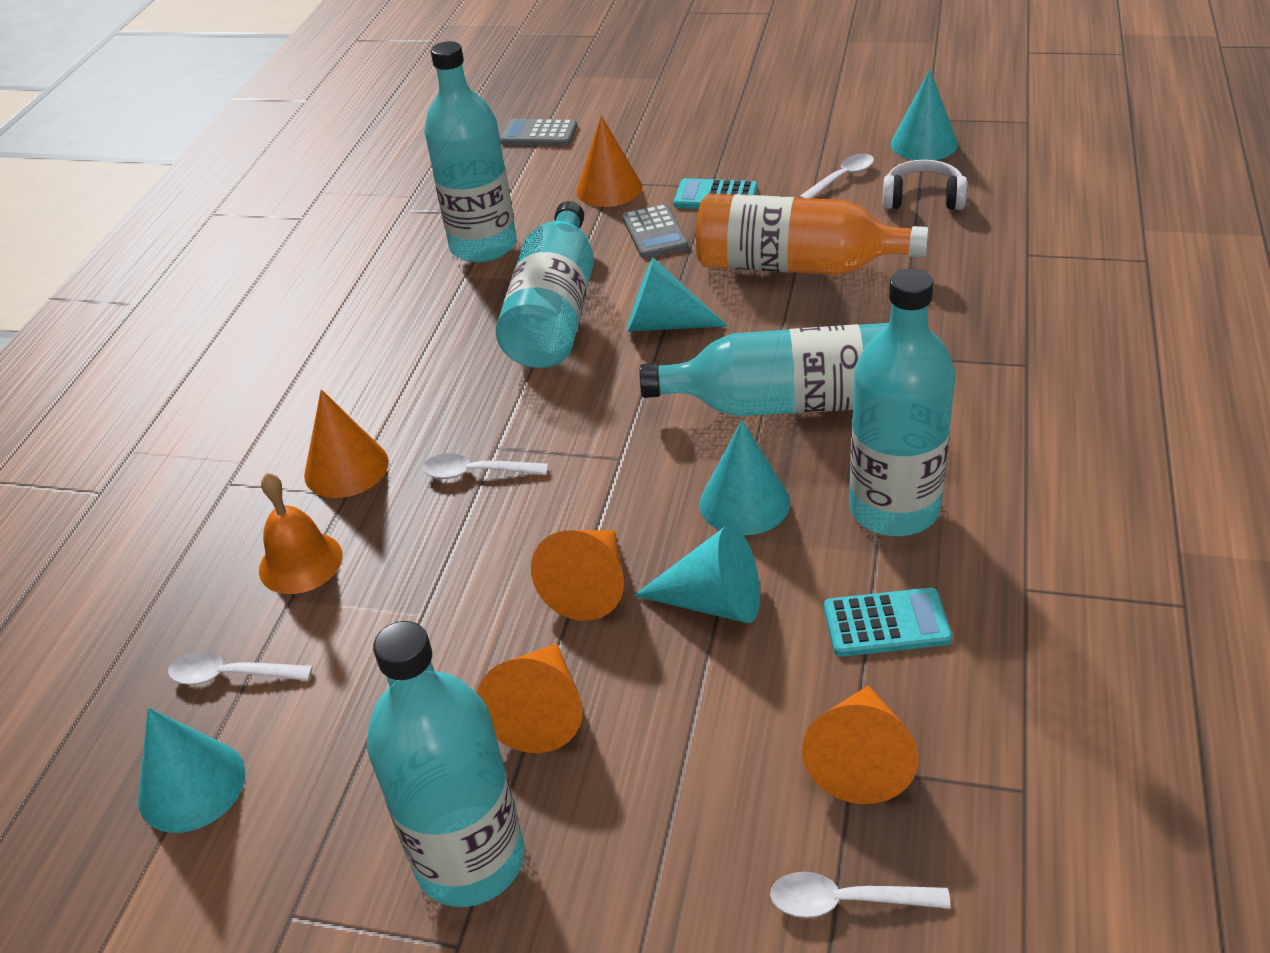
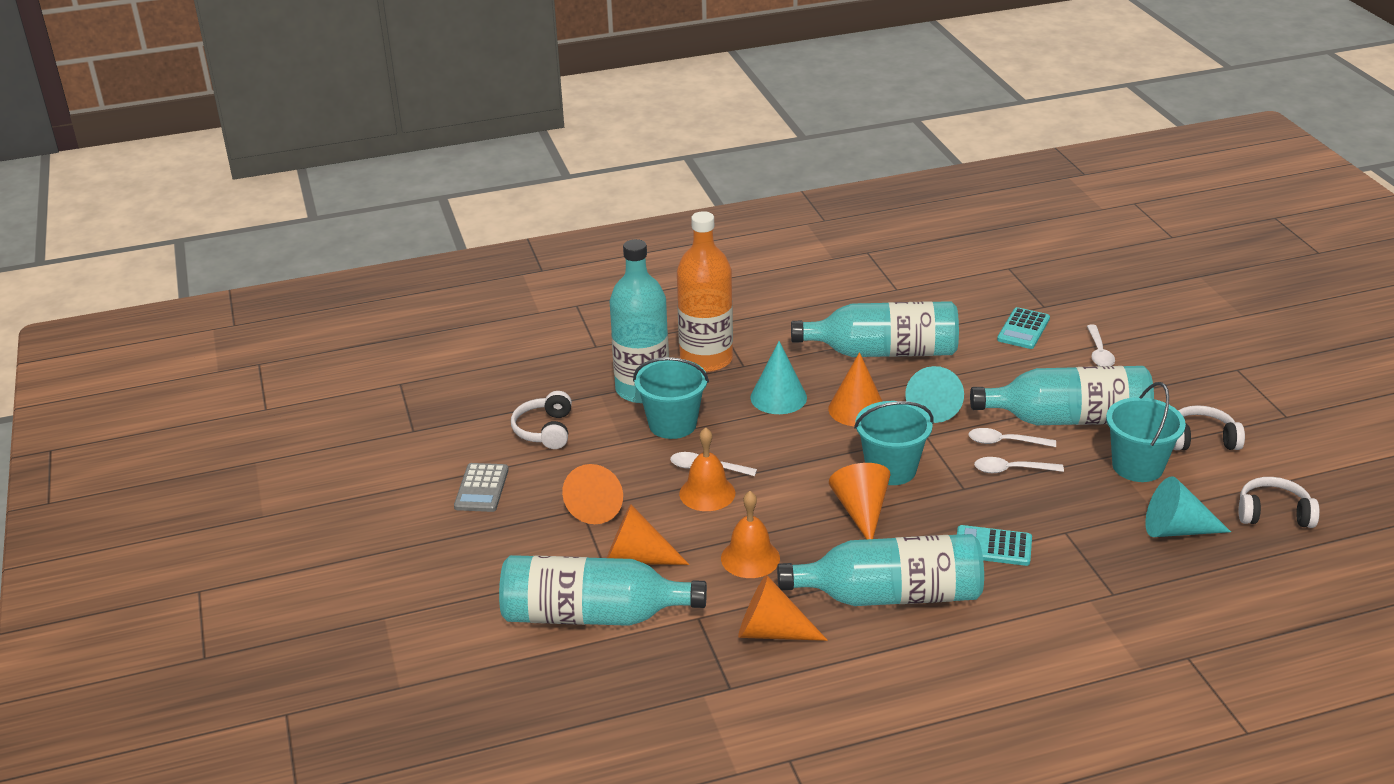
grey calculator: [500,119,577,146] [622,204,689,258] = 2 -> [454,463,509,512] = 1
orange bell: [259,473,342,594] = 1 -> [679,427,735,511] [721,491,780,578] = 2
turquoise bucket: none = 0 -> [633,357,709,439] [854,401,933,485] [1106,382,1186,482] = 3
turquoise cone: [138,707,245,833] [627,258,728,332] [633,524,760,623] [699,420,790,535] [891,70,958,160] = 5 -> [750,341,807,414] [905,366,964,423] [1146,476,1231,537] = 3
white headphones: [882,160,967,210] = 1 -> [511,391,572,449] [1173,405,1245,450] [1239,477,1320,528] = 3

